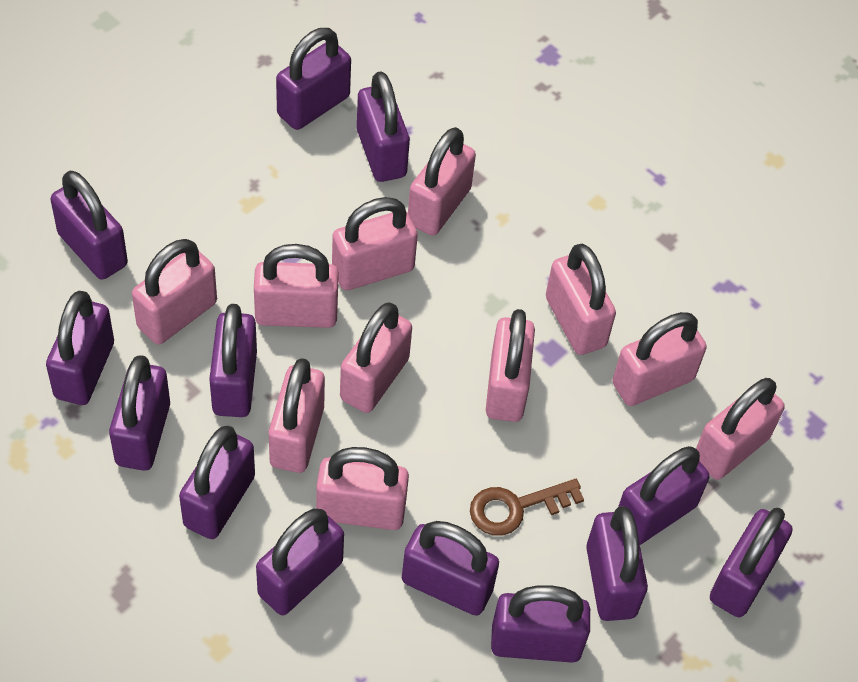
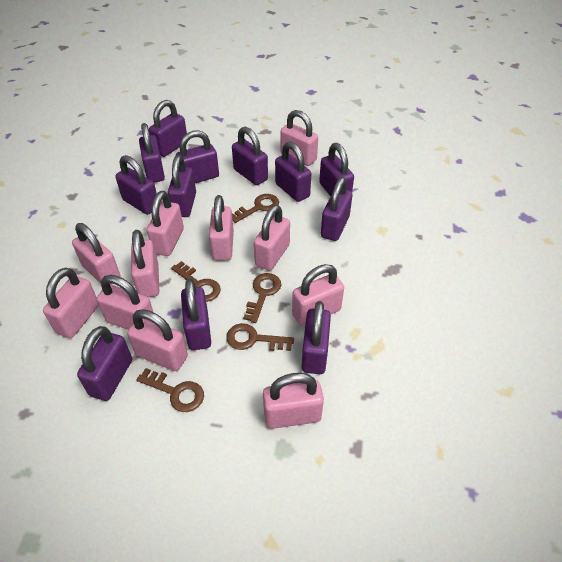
brown key: [470,479,584,536] = 1 -> [136,368,204,412] [171,261,221,302] [226,323,294,351] [232,194,279,223] [243,273,281,323] = 5
purple padlock: [46,291,114,405] [50,171,128,280] [109,355,170,471] [179,426,255,539] [209,304,257,417] [256,509,344,615] [276,28,351,130] [357,71,410,182] [402,521,499,616] [491,585,590,663] [586,506,648,621] [618,446,709,545] [710,508,793,617] = 13 -> [77,326,132,401] [115,155,157,215] [139,123,165,182] [149,100,187,157] [168,155,196,217] [176,130,219,183] [181,279,211,350] [232,127,268,185] [275,142,311,202] [302,301,331,374] [319,143,354,196] [321,177,353,241] = 12

